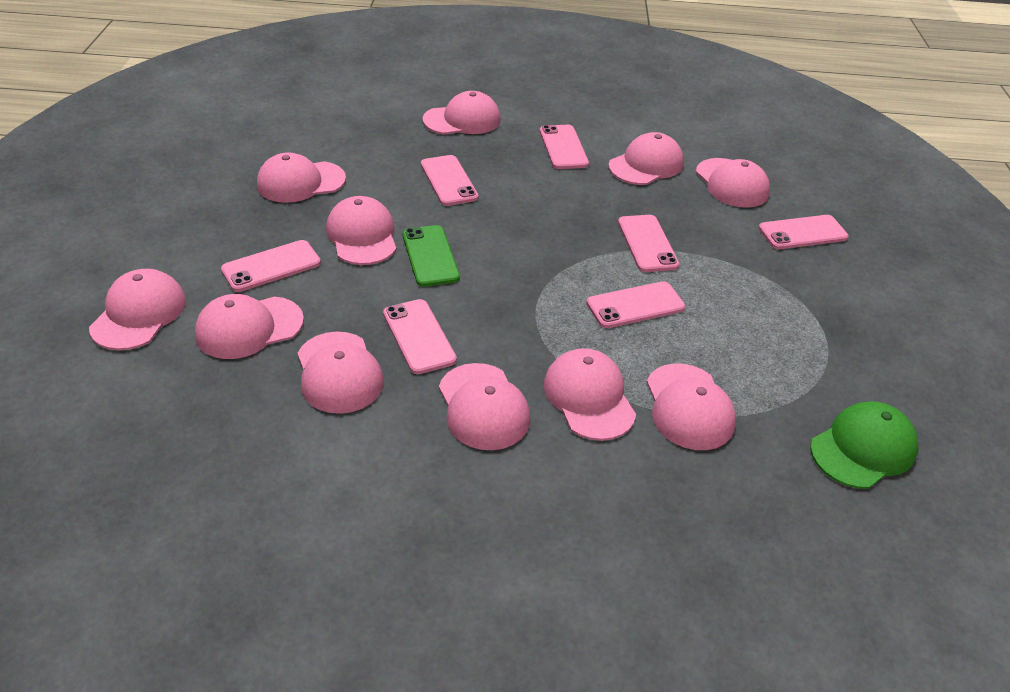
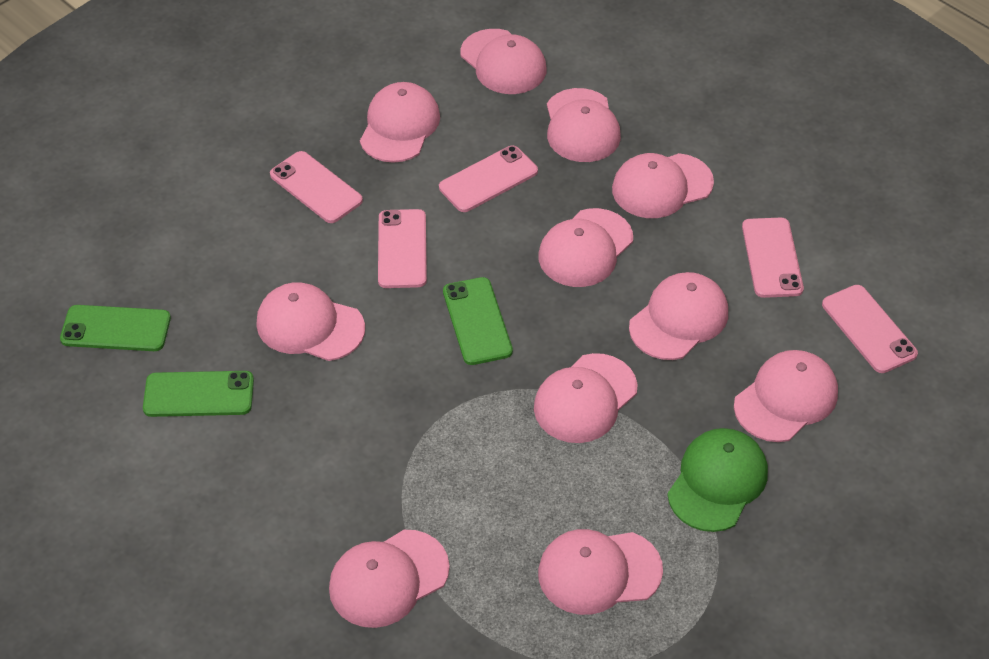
green phone: [403,225,460,287] = 1 -> [60,305,171,351] [143,371,254,417] [443,277,513,365] = 3
pink phone: [221,240,321,292] [383,299,457,374] [421,155,479,206] [540,125,589,169] [586,281,685,328] [618,215,679,272] [758,215,848,249] = 7 -> [270,151,363,223] [378,209,427,288] [439,146,538,212] [742,217,804,298] [822,285,918,373] = 5

